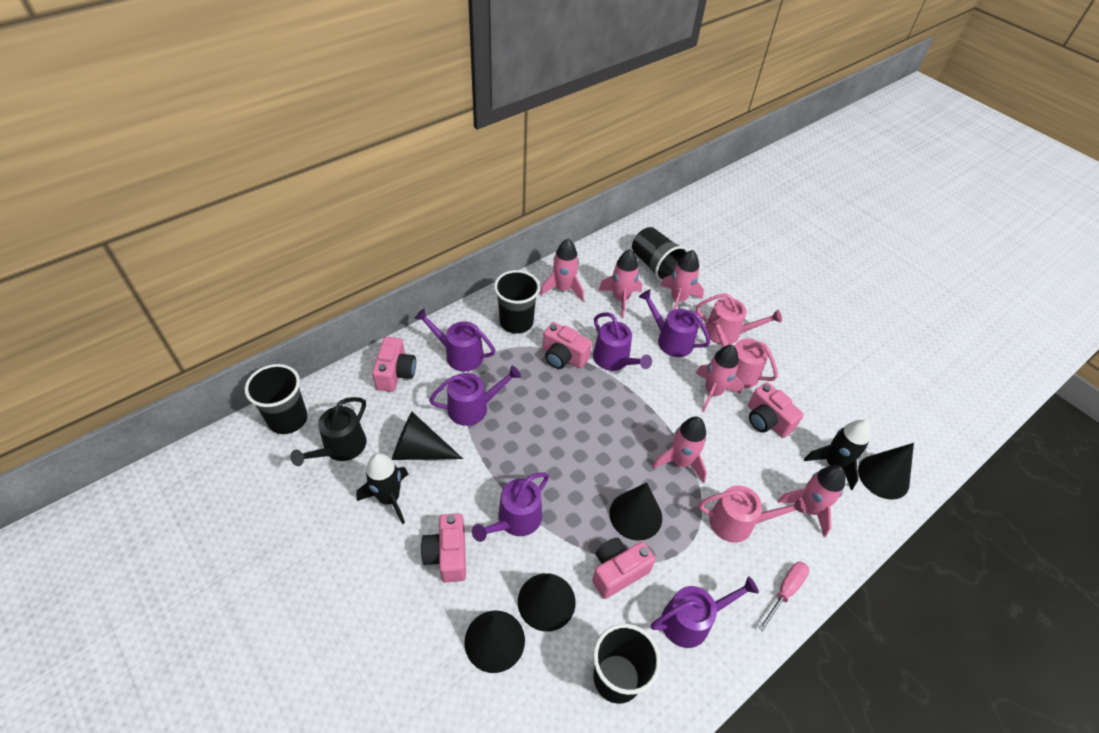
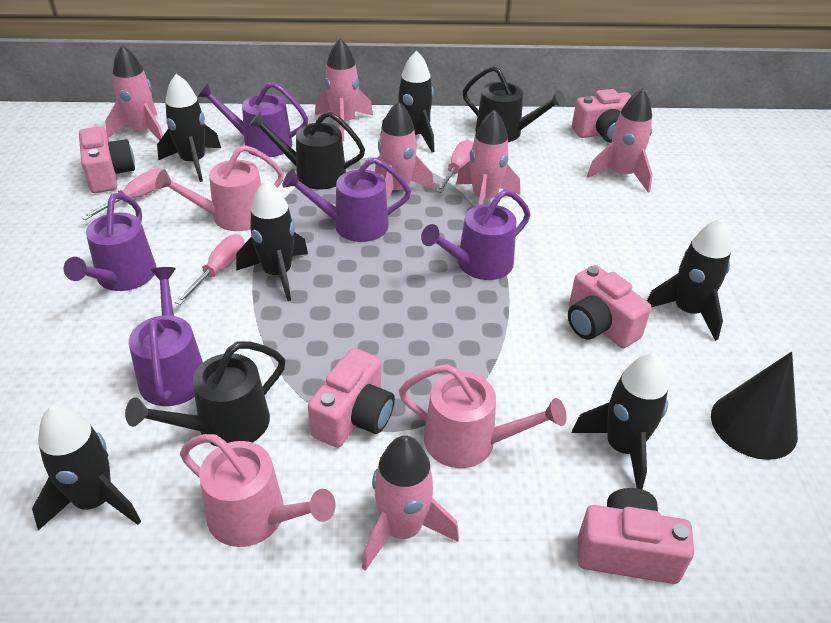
black cone: [392,412,463,460] [464,611,525,673] [518,573,576,632] [609,483,662,541] [858,443,914,499] = 5 -> [711,351,798,460] = 1
black cup: [245,364,307,434] [494,270,540,334] [593,624,661,704] [632,227,688,282] = 4 -> none = 0
black rocket: [356,453,408,524] [804,420,871,490] = 2 -> [32,405,141,531] [157,74,221,182] [236,180,308,301] [380,51,434,152] [572,353,668,489] [647,218,731,341] = 6
black watering can: [290,397,367,466] = 1 -> [125,341,285,447] [249,112,365,190] [462,66,566,142] = 3
pink screwdriver: [758,562,809,631] = 1 -> [81,168,162,220] [174,234,245,305] [436,140,473,193] = 3
purple watering can: [414,309,495,372] [429,366,521,426] [472,472,549,542] [593,312,652,371] [639,289,710,357] [651,576,759,648] = 6 -> [64,193,157,291] [129,267,203,406] [197,82,308,157] [283,158,411,242] [421,189,530,280] = 5

